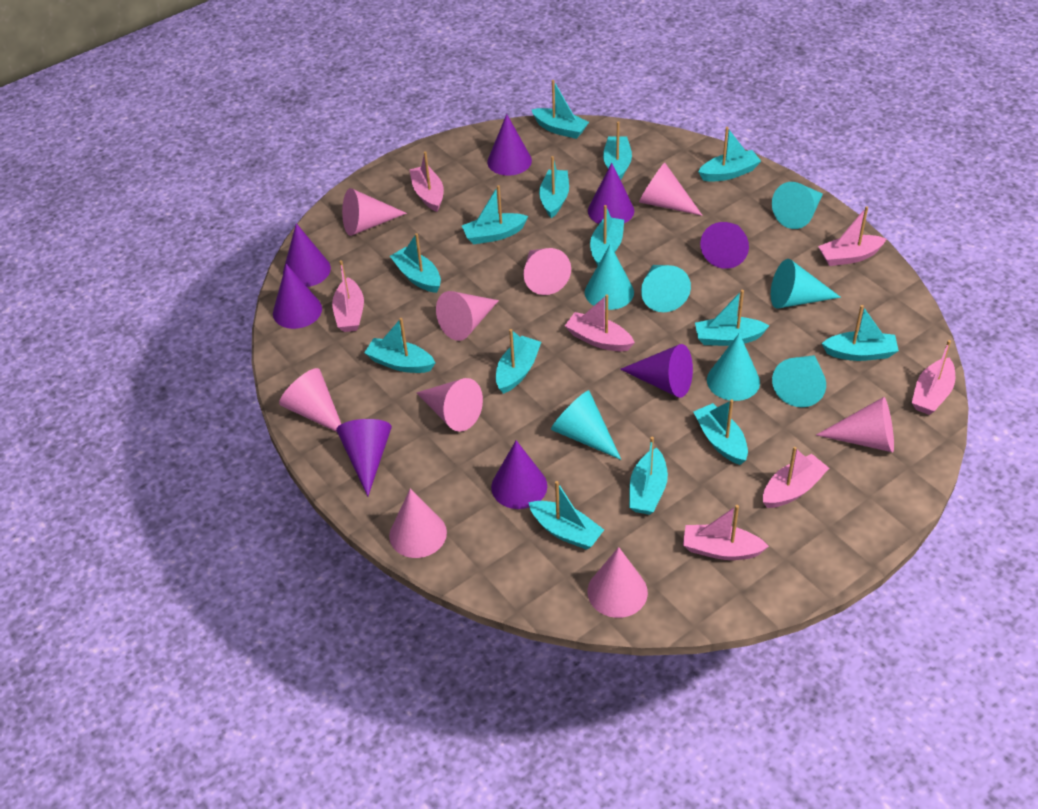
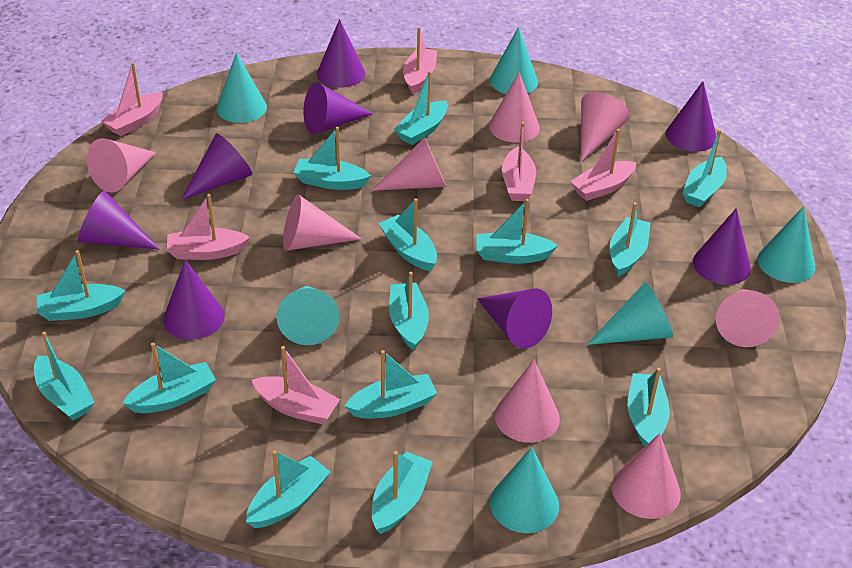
pink boat: [332,260,364,332] [410,151,444,212] [565,294,635,351] [683,505,769,560] [763,447,829,508] [818,206,886,266] [912,340,955,415] = 7 -> [102,62,163,136] [167,194,250,260] [252,346,340,424] [403,27,437,94] [502,122,536,201] [570,129,636,201] = 6
pink cone: [279,368,341,432] [342,188,407,236] [389,489,447,558] [416,378,483,432] [436,291,499,341] [524,248,571,295] [587,547,648,618] [639,163,703,216] [816,397,894,452] = 9 -> [87,138,156,193] [283,195,362,251] [371,137,446,191] [489,72,540,143] [495,359,560,443] [581,92,630,162] [612,433,681,519] [716,289,780,347] = 8
turquoise cone: [551,390,621,460] [585,245,634,310] [641,265,691,312] [707,333,760,401] [771,259,841,309] [772,182,823,229] [772,355,826,407] = 7 -> [216,52,267,123] [277,286,339,345] [490,27,538,94] [490,447,559,533] [587,282,673,345] [758,206,815,283] = 6

